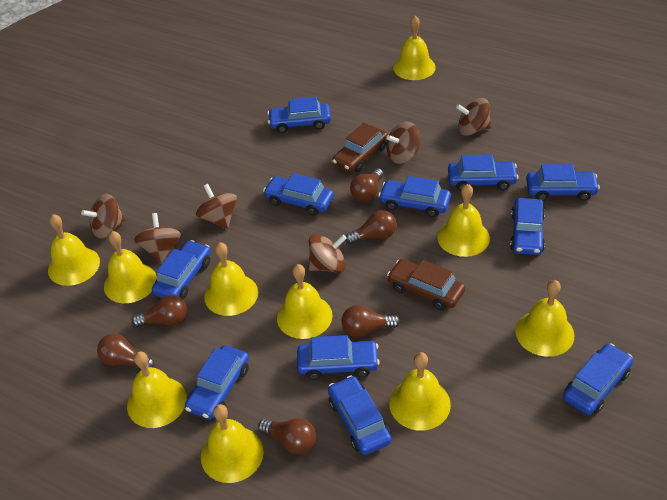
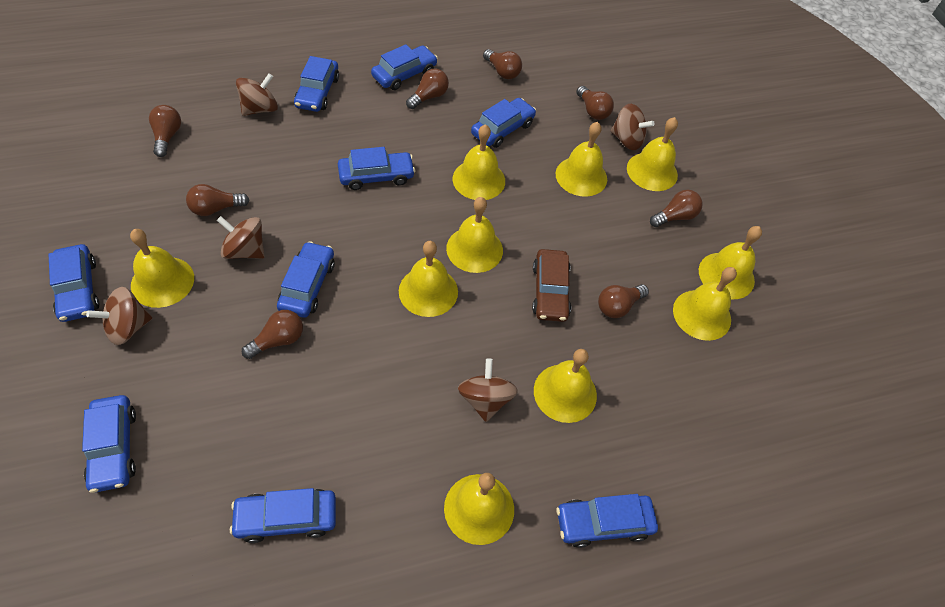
blue car: [152,240,211,299] [185,345,249,420] [263,173,334,215] [268,97,331,133] [297,335,380,380] [328,375,391,455] [378,176,451,217] [448,154,518,191] [510,198,545,255] [526,164,600,201] [563,343,633,415] = 11 -> [48,244,99,322] [82,395,136,493] [230,488,336,543] [277,241,335,318] [294,56,339,112] [338,147,415,190] [371,44,438,90] [471,98,536,148] [556,494,658,548] = 9
brown car: [332,123,388,172] [387,259,465,310] = 2 -> [532,249,571,322] = 1
brown light bulb: [97,334,154,367] [132,295,187,327] [258,418,316,454] [341,305,400,337] [345,210,397,244] [350,168,383,202] = 6 -> [149,105,181,157] [186,184,249,216] [242,310,303,359] [406,69,449,109] [483,49,522,79] [576,86,614,120] [598,284,649,318] [650,190,703,227] = 8
brown spinning top: [81,194,126,239] [134,213,181,263] [196,184,237,229] [309,234,347,273] [386,122,420,164] [456,98,491,136] = 6 -> [86,287,152,345] [217,216,265,259] [236,74,278,116] [458,358,518,422] [611,104,655,150] = 5

